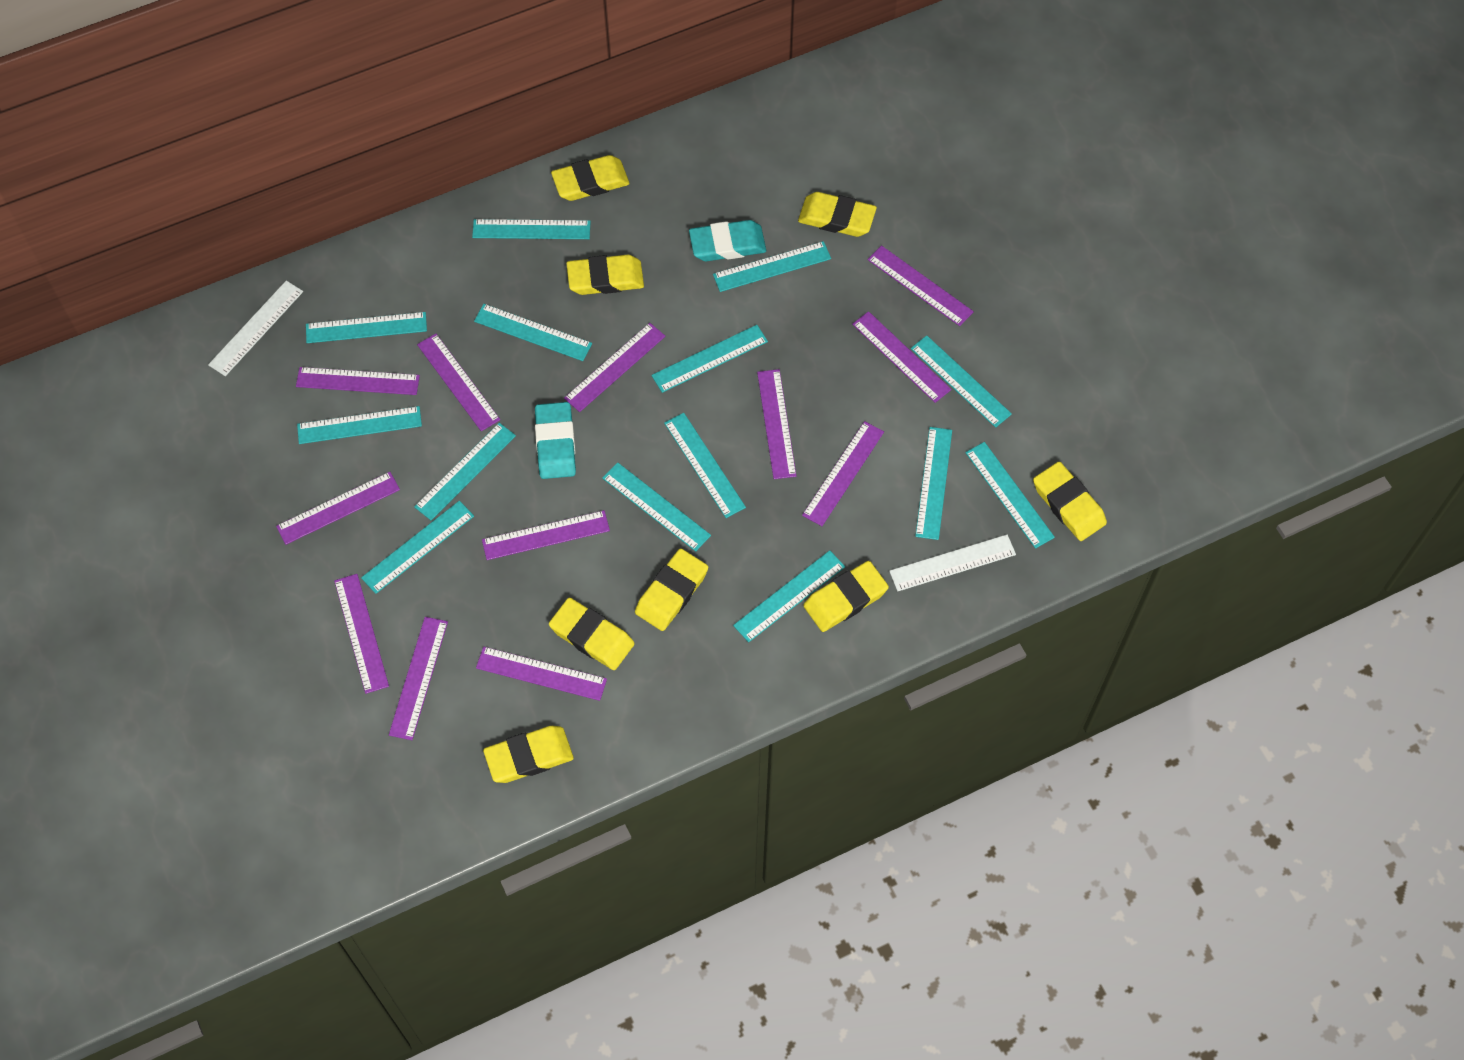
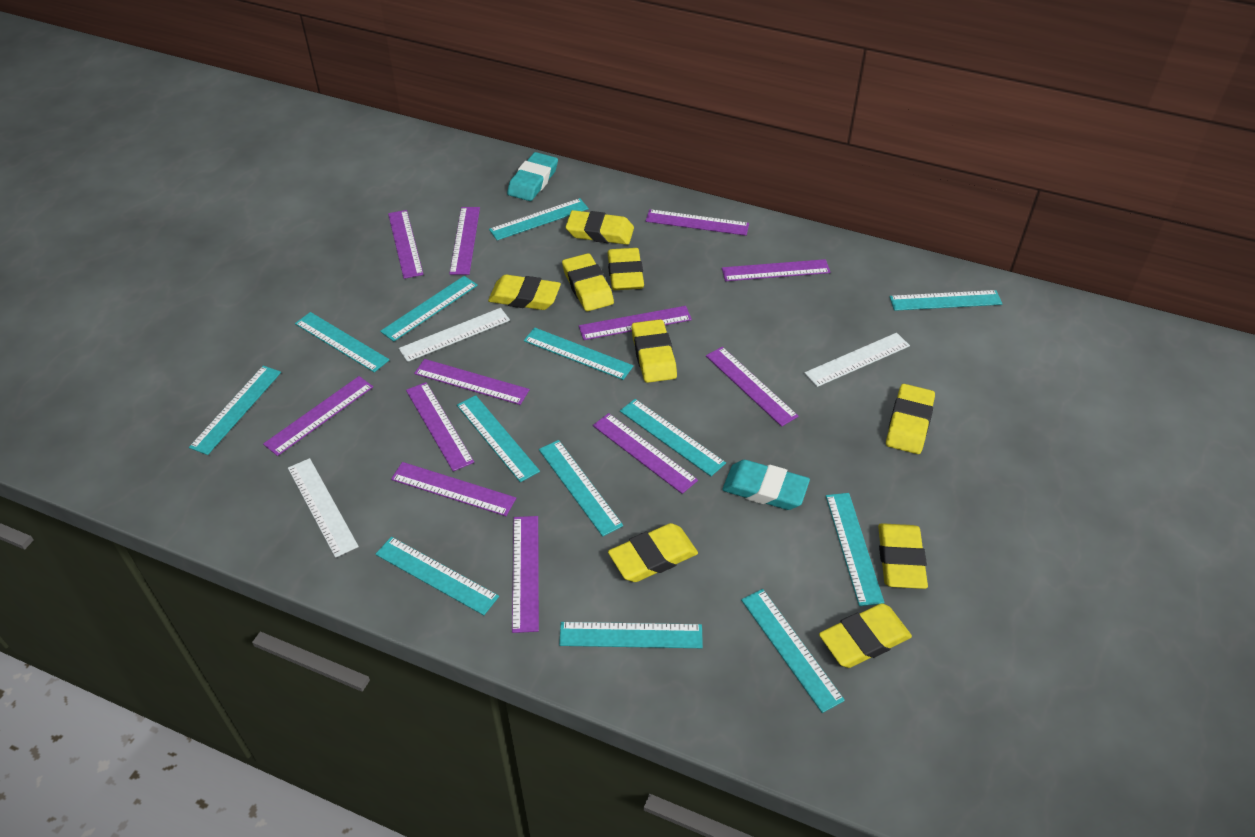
turquoise ruler: [297,406,422,444] [306,312,427,343] [361,501,474,594] [414,423,516,520] [472,219,591,239] [474,304,592,361] [602,462,711,551] [651,325,768,393] [664,413,746,518] [713,241,831,292] [733,550,845,642] [911,335,1012,428] [915,427,952,540] [965,442,1055,549] = 14 -> [189,366,281,455] [295,312,390,372] [376,537,499,615] [380,276,478,342] [457,395,540,482] [489,198,589,240] [524,327,633,380] [539,440,623,537] [559,622,703,648] [620,399,726,476] [741,589,845,713] [826,493,884,606] [889,290,1002,311] = 13
white ruler: [208,281,303,376] [889,535,1016,591] = 2 -> [288,458,359,558] [399,308,510,362] [804,333,910,387] = 3
yellow eraser: [483,726,574,783] [549,598,634,670] [551,155,630,201] [566,255,644,295] [635,548,708,631] [798,192,877,237] [803,561,889,632] [1033,462,1107,541] = 8 -> [488,275,561,310] [562,253,614,311] [565,210,634,245] [607,248,644,290] [608,523,698,582] [632,319,677,383] [819,603,912,668] [878,523,928,589] [886,384,935,454] = 9

